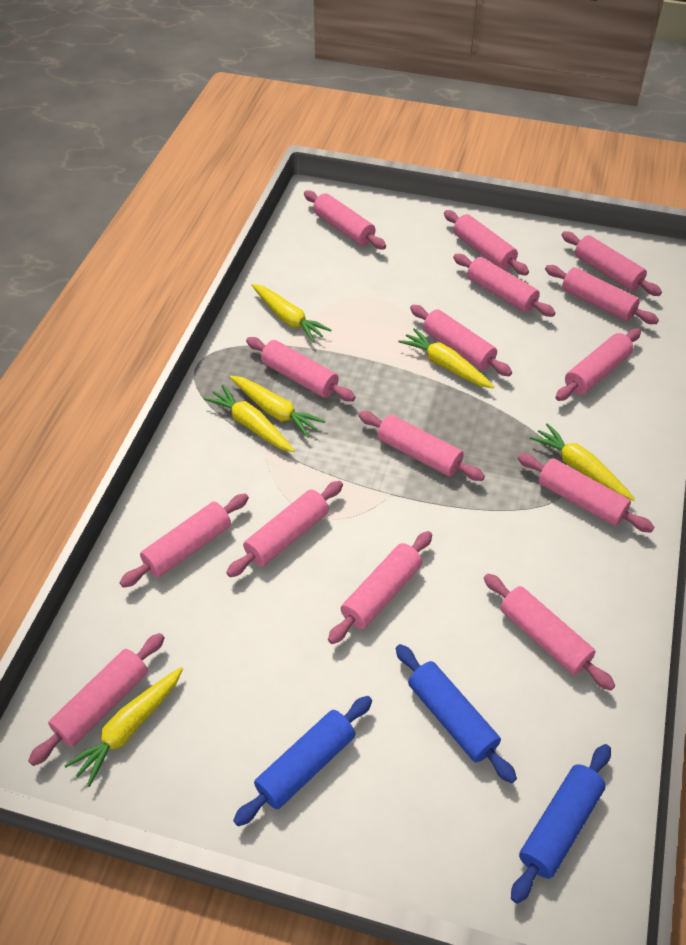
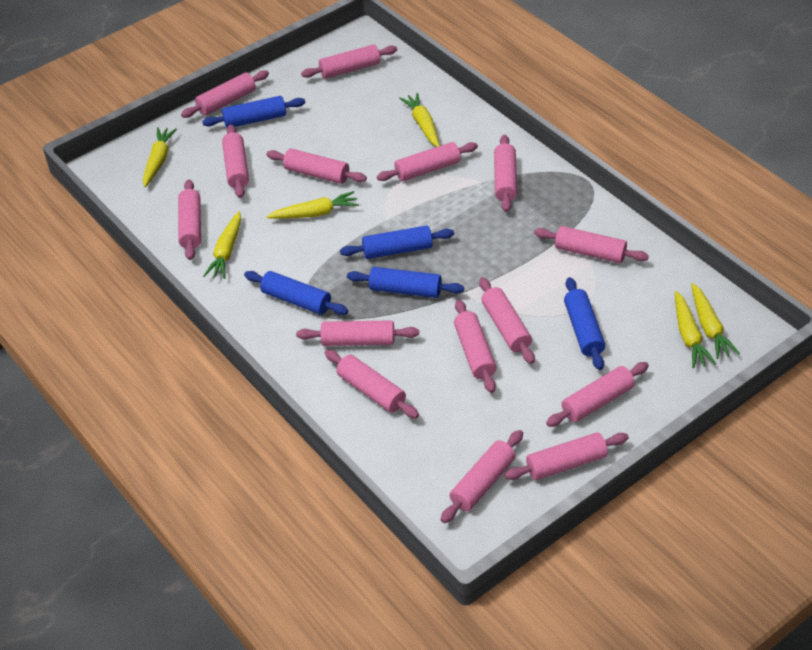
blue rolling pin: [233,696,372,826] [396,644,517,783] [511,744,611,904] = 3 -> [202,96,305,128] [244,271,348,315] [340,225,454,259] [347,267,464,298] [564,277,605,370] = 5

